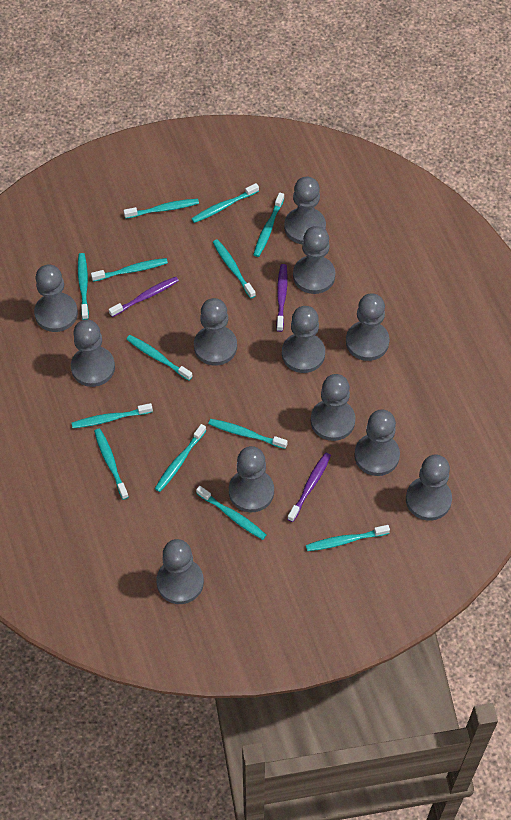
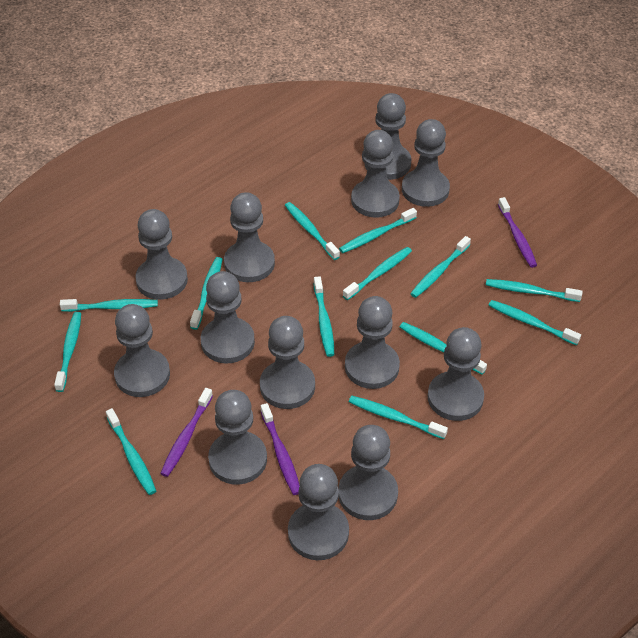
grey pawn: [34,264,78,332] [71,320,115,387] [157,539,204,604] [194,298,237,366] [229,446,274,512] [282,306,325,373] [284,177,326,244] [293,226,335,294] [311,374,355,441] [346,293,389,361] [354,410,400,476] [406,455,452,521] = 12 -> [114,304,170,397] [135,209,188,300] [201,271,255,363] [208,390,267,485] [224,192,275,282] [260,316,315,409] [288,464,349,560] [338,425,398,520] [345,296,400,389] [351,130,400,218] [365,93,411,180] [402,119,450,207] [428,327,484,421] = 13

